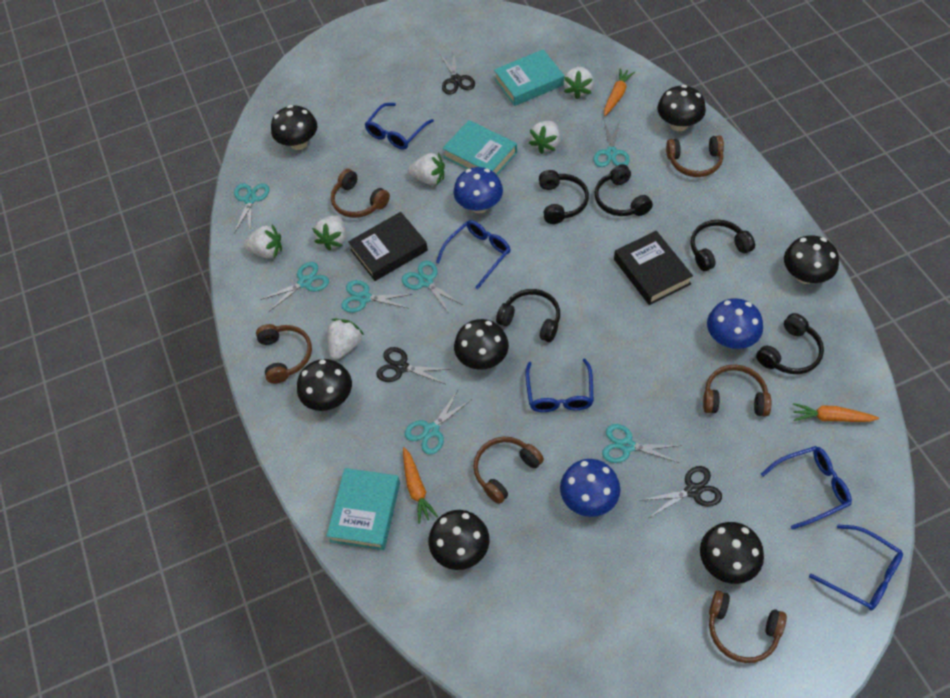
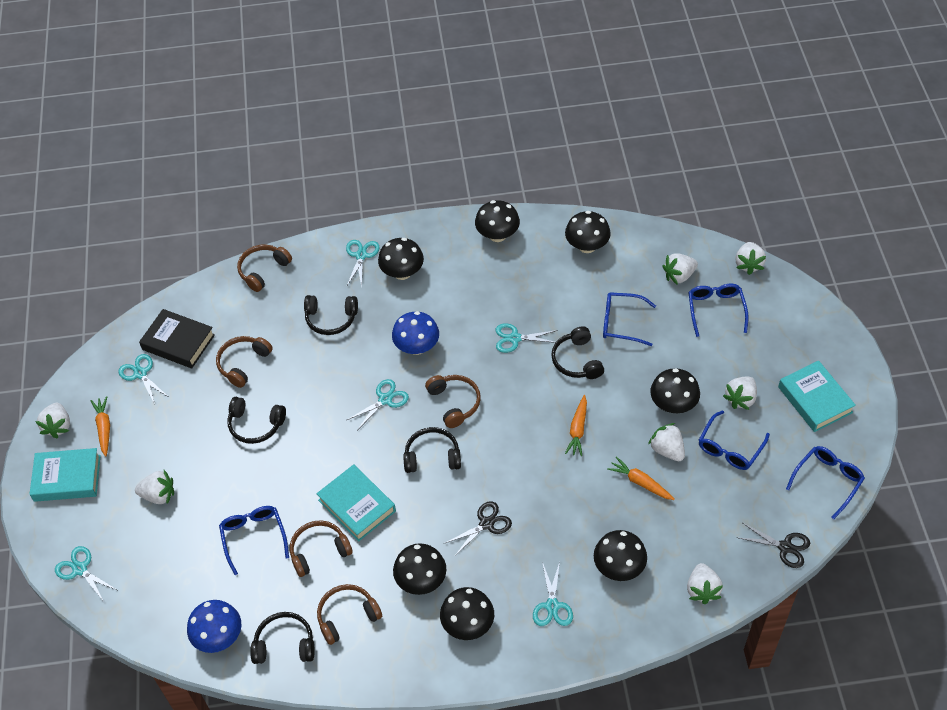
black book: [348,212,428,281] [614,231,693,305] = 2 -> [139,309,215,368] = 1
black scissors: [376,347,449,384] [440,52,475,95] [642,466,722,518] = 3 -> [445,501,512,556] [736,523,810,568] = 2
blue mushroom: [453,167,503,213] [560,459,620,517] [707,298,763,349] = 3 -> [187,600,241,653] [392,311,439,355] = 2
brown headphones: [256,324,312,384] [331,169,390,218] [473,437,544,504] [666,135,724,177] [703,365,772,417] [709,591,787,663] = 6 -> [216,336,273,388] [237,245,292,292] [290,520,353,577] [317,584,382,645] [425,375,481,428] = 5
turquoise scissors: [234,183,270,234] [260,262,329,311] [341,280,412,313] [402,261,463,313] [405,390,472,455] [593,121,630,167] [602,424,681,463] = 7 -> [55,546,117,602] [118,354,169,404] [346,240,380,287] [347,379,409,431] [496,323,558,353] [533,562,573,626] = 6
white strawberry: [243,225,282,258] [312,215,346,251] [327,319,364,360] [408,153,445,185] [529,121,560,154] [563,67,594,100] = 6 -> [35,403,70,438] [135,470,174,504] [648,423,685,461] [663,253,698,285] [687,563,723,604] [723,377,757,410] [735,242,766,275] = 7

